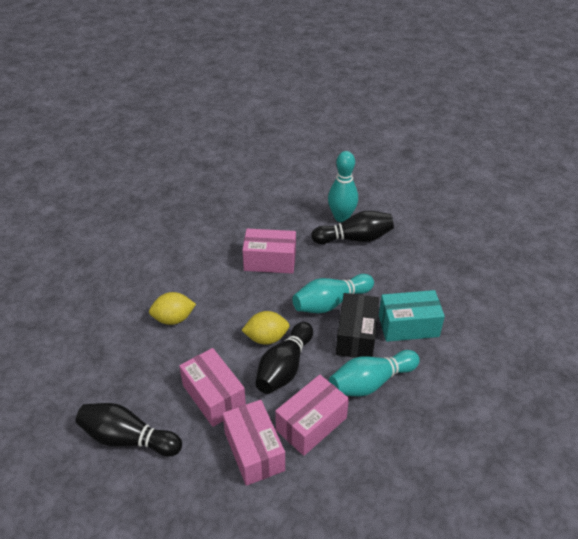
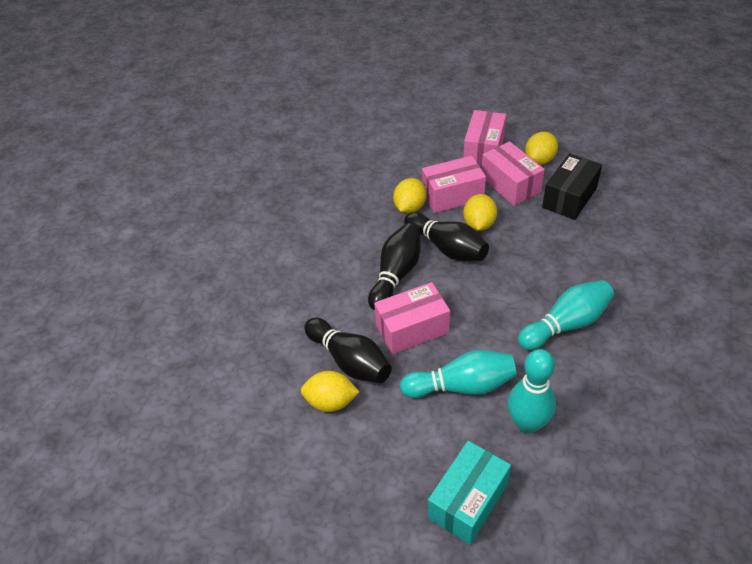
yellow lemon: [149,292,196,325] [241,311,290,345] = 2 -> [301,371,359,412] [393,178,427,213] [463,194,497,231] [525,132,558,165] = 4

